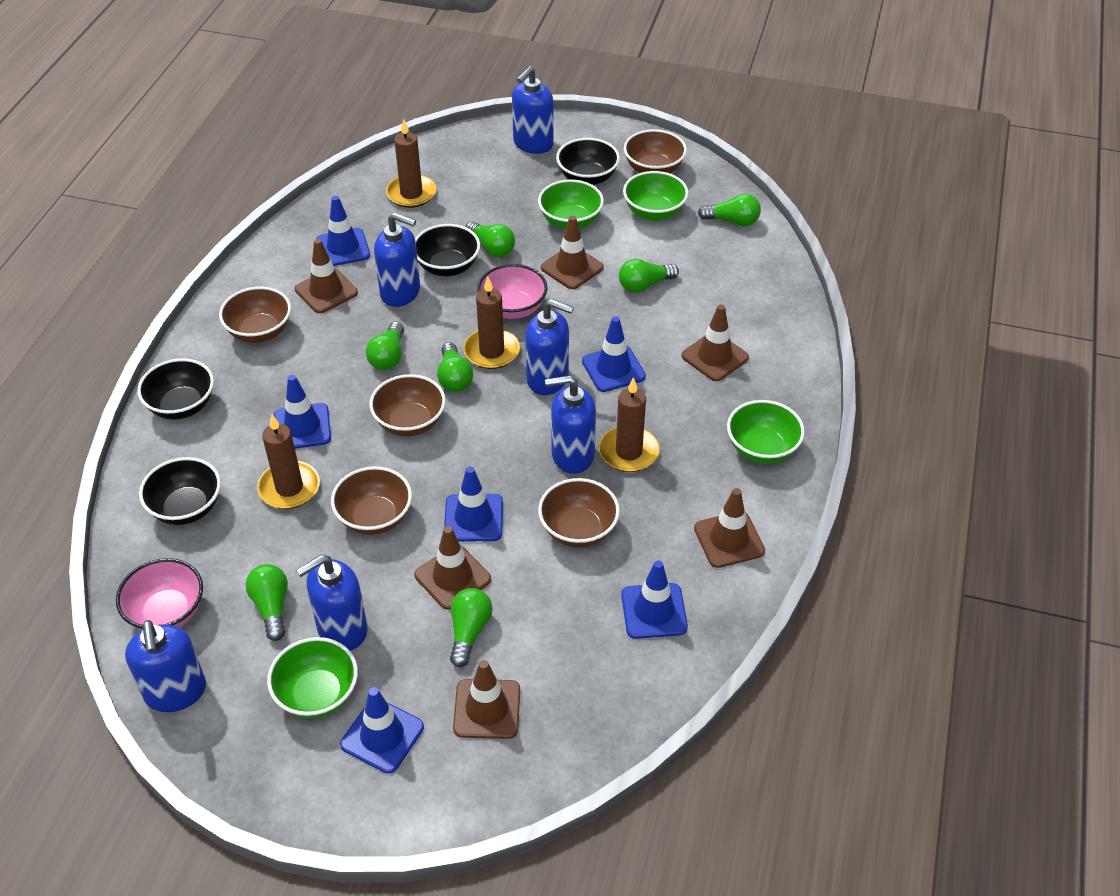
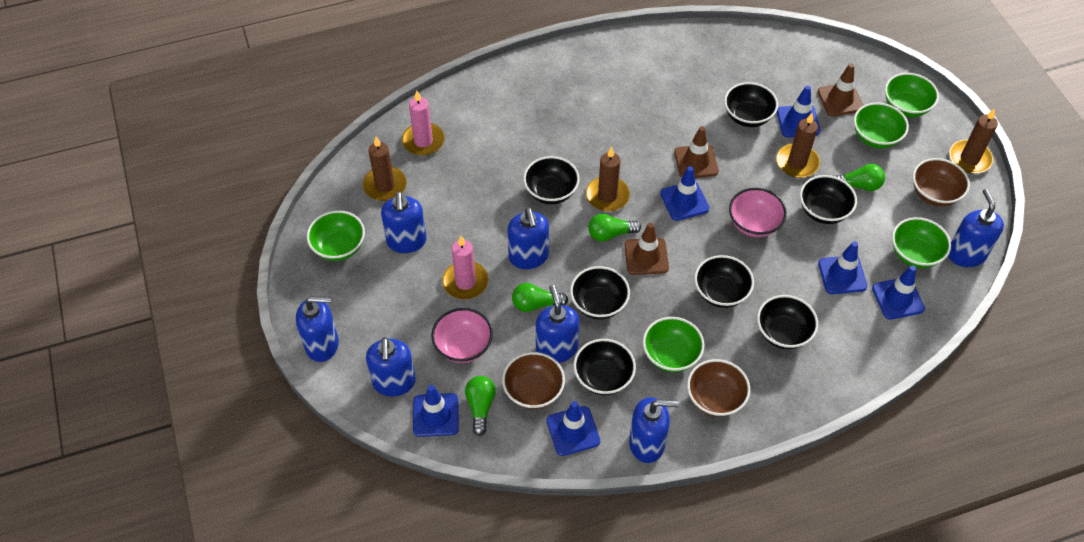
black bowl: [137,358,214,420] [139,457,221,525] [415,224,480,276] [556,138,620,185] = 4 -> [523,156,580,204] [570,266,630,319] [573,339,636,395] [694,255,754,308] [724,82,778,127] [757,295,818,349] [800,175,857,224] = 7
blue soap dispenser: [125,620,206,712] [296,555,368,650] [374,213,420,307] [512,66,554,154] [525,299,574,395] [545,375,596,474] = 6 -> [296,296,339,362] [366,337,416,396] [381,191,427,253] [507,208,549,269] [536,285,579,363] [629,397,679,463] [948,189,1004,267] = 7
brown bowl: [219,287,291,343] [331,466,412,535] [369,374,446,437] [538,478,620,547] [624,129,687,173] = 5 -> [502,352,565,409] [687,359,750,417] [913,158,970,206] = 3
brown traffic cone: [295,239,358,313] [414,526,491,610] [453,660,520,739] [541,215,604,289] [682,304,749,381] [694,488,765,568] = 6 -> [624,223,669,275] [674,126,719,178] [817,63,864,116] = 3
green bowl: [267,637,358,718] [538,179,604,229] [623,171,688,221] [727,400,805,464] = 4 -> [307,210,365,261] [643,317,705,372] [854,103,909,148] [885,73,939,117] [892,217,951,268] = 5
green light bulb: [246,564,288,641] [366,322,404,370] [437,342,473,392] [450,588,493,667] [466,222,515,257] [619,259,679,293] [698,194,761,226] = 7 -> [465,376,496,436] [512,283,568,312] [588,214,641,242] [834,164,885,191] = 4
pink candle: none = 0 -> [402,91,445,156] [442,236,489,299] = 2

